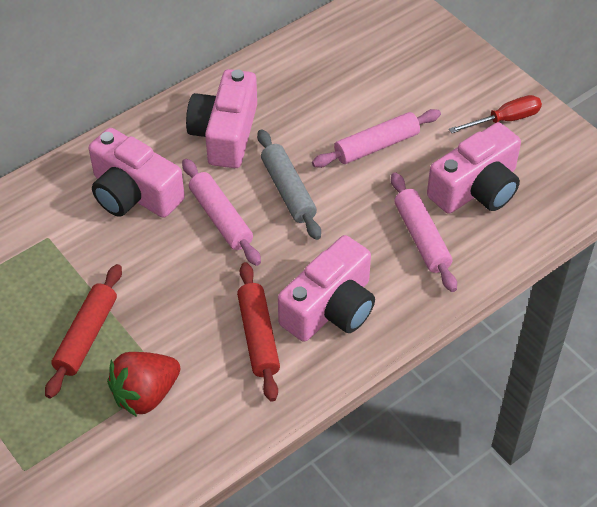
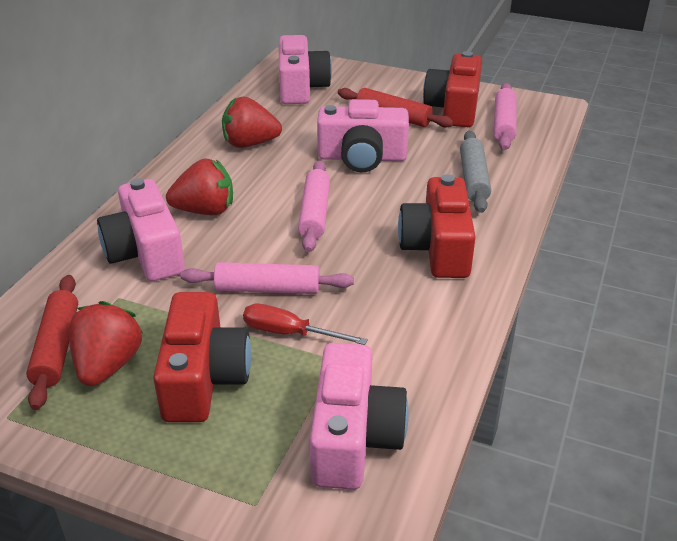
red camera: none = 0 -> [153,292,251,422] [398,174,476,278] [423,51,482,127] = 3
red strawberry: [107,352,180,417] = 1 -> [69,301,144,386] [166,159,233,215] [222,96,282,148] = 3

